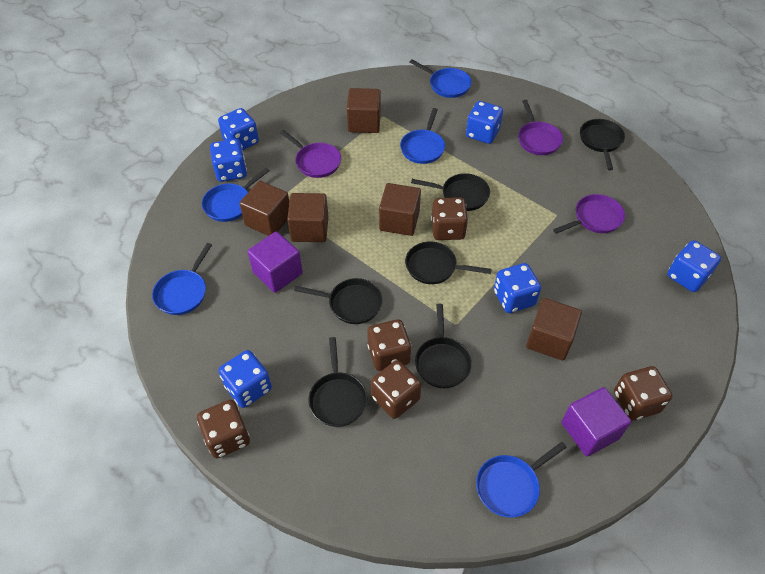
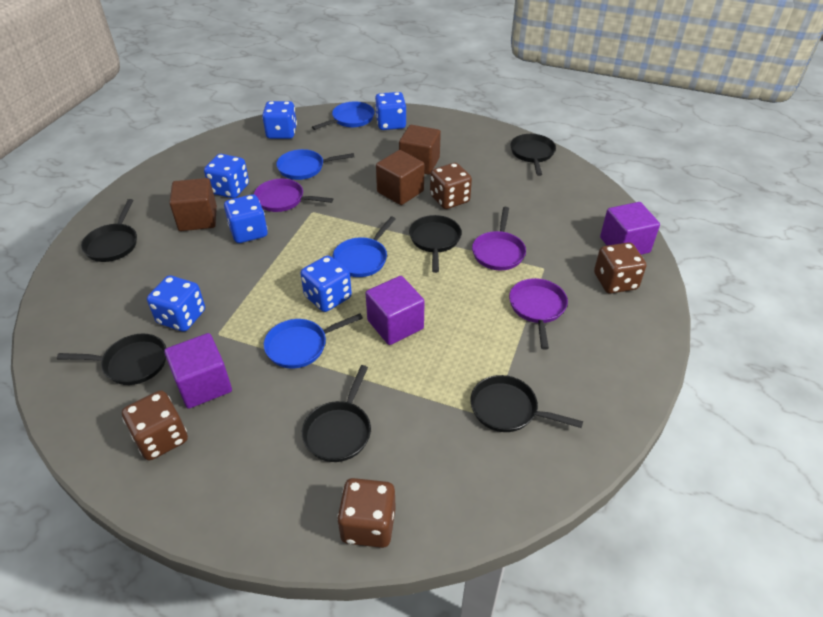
blue pan: [152,243,212,315] [202,168,270,222] [400,108,445,164] [409,59,472,98] [476,442,567,518] = 5 -> [264,313,363,368] [276,149,354,180] [312,102,374,130] [333,217,395,277] = 4
brown cube: [239,181,289,236] [287,193,329,242] [347,88,381,133] [379,183,421,236] [526,298,582,361] = 5 -> [169,178,217,231] [376,150,424,205] [399,125,441,175] = 3
brown dice: [197,400,250,458] [367,319,411,371] [371,360,422,419] [431,197,468,240] [614,366,672,421] = 5 -> [122,390,188,460] [337,478,396,548] [430,163,472,209] [594,242,646,294] = 4
purple cube: [248,231,303,293] [562,387,631,457] = 2 -> [164,333,232,409] [366,276,425,345] [600,202,660,255] = 3

